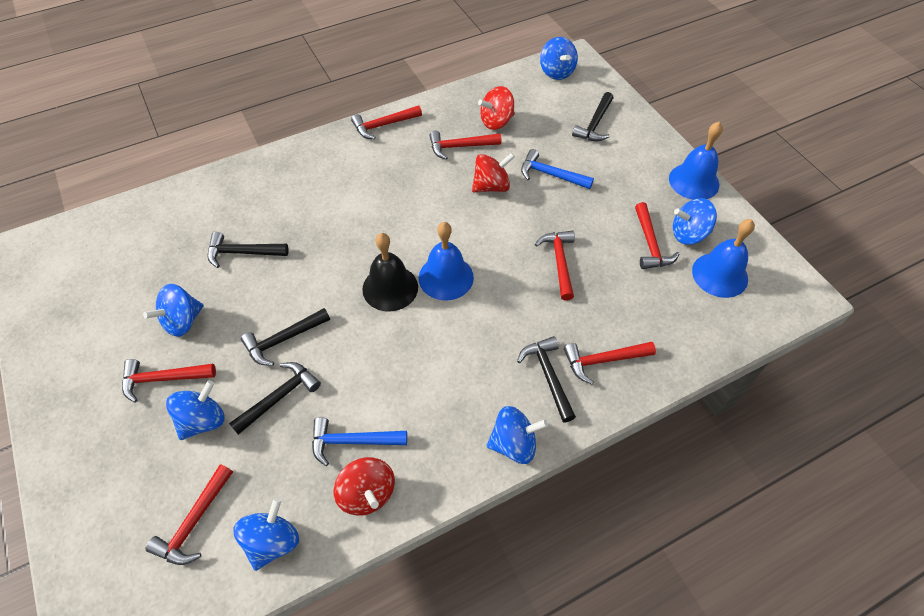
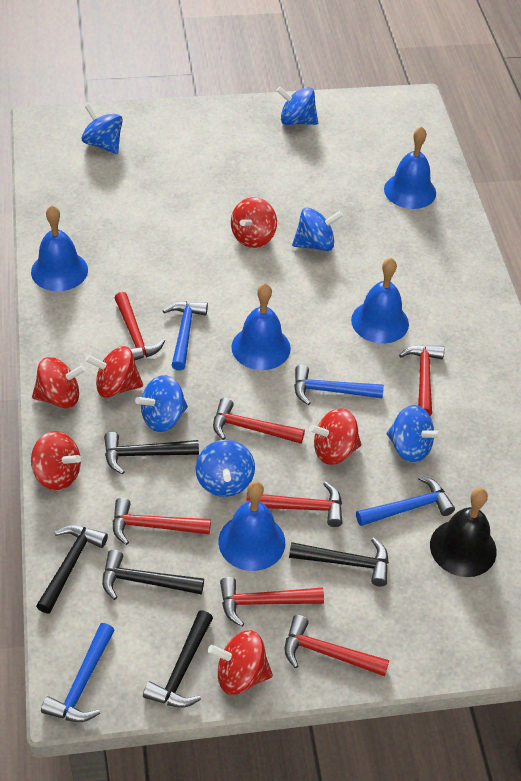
blue bell: [419,222,474,301] [669,122,723,200] [692,219,755,298] = 3 -> [31,205,88,291] [218,481,285,571] [231,283,291,370] [351,258,409,343] [384,126,436,209] = 5
blue hammer: [312,417,407,466] [521,149,594,189] = 2 -> [41,623,115,722] [163,301,208,371] [294,365,384,405] [356,476,455,526] = 4
red spinning top: [333,457,395,516] [472,153,515,192] [478,86,515,130] = 3 -> [31,431,81,491] [32,357,86,408] [86,346,143,397] [208,630,273,695] [231,197,277,248] [309,408,361,465] = 6

